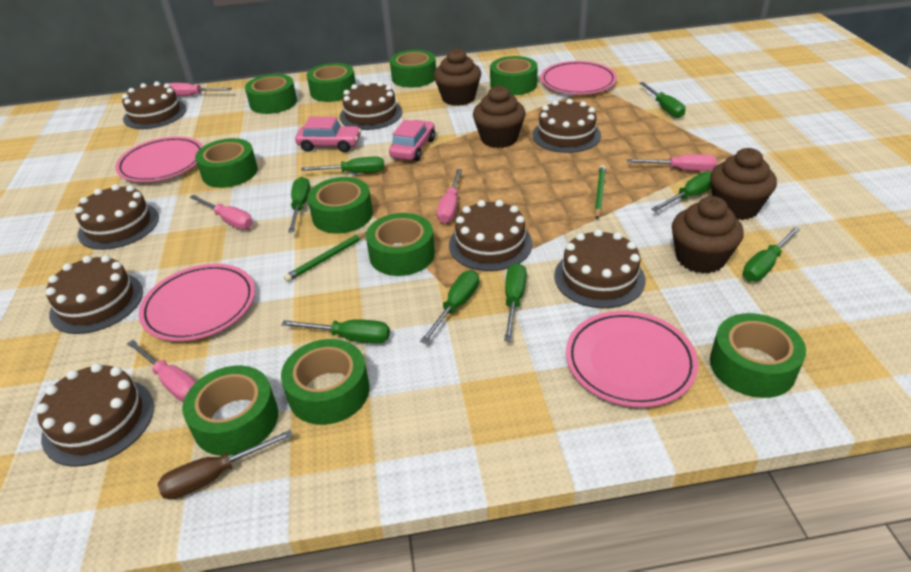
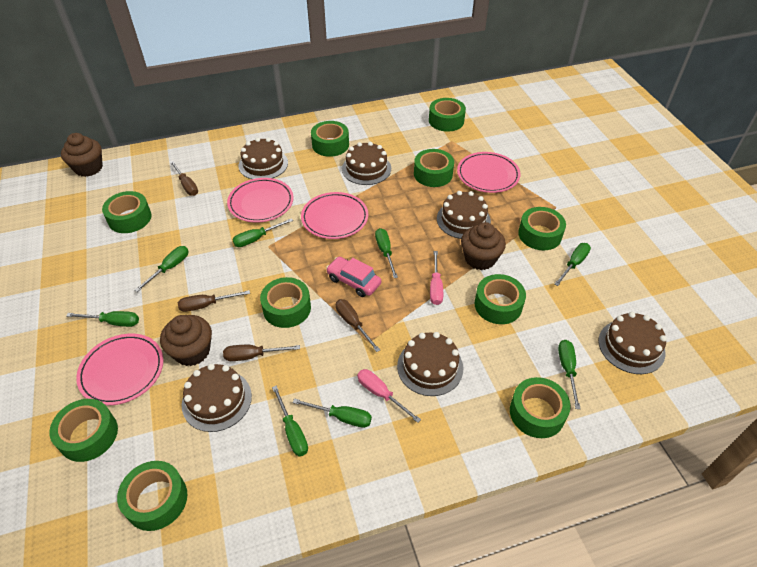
brown cake: [36,363,154,467] [46,255,143,334] [75,184,159,250] [122,81,186,129] [339,81,402,130] [449,200,532,271] [532,99,601,153] [554,229,645,308] = 8 -> [182,364,252,432] [239,138,288,179] [342,142,391,185] [397,332,463,396] [437,191,491,239] [598,312,667,374] = 6
brown cupcake: [434,48,481,106] [473,86,526,148] [672,196,744,274] [710,148,777,220] = 4 -> [61,133,103,177] [160,315,212,366] [461,222,506,270] = 3
brown screwdriver: [158,430,293,499] = 1 -> [170,161,198,196] [178,290,250,312] [223,345,300,361] [336,299,380,352] = 4
green pencil: [284,232,366,282] [594,165,606,219] = 2 -> none = 0
pink car: [295,117,361,152] [389,120,435,161] = 2 -> [326,257,381,297] = 1
pink screwdriver: [127,340,196,402] [168,83,232,96] [190,195,253,230] [437,169,462,223] [627,154,717,171] = 5 -> [357,369,421,423] [430,251,443,305] = 2

